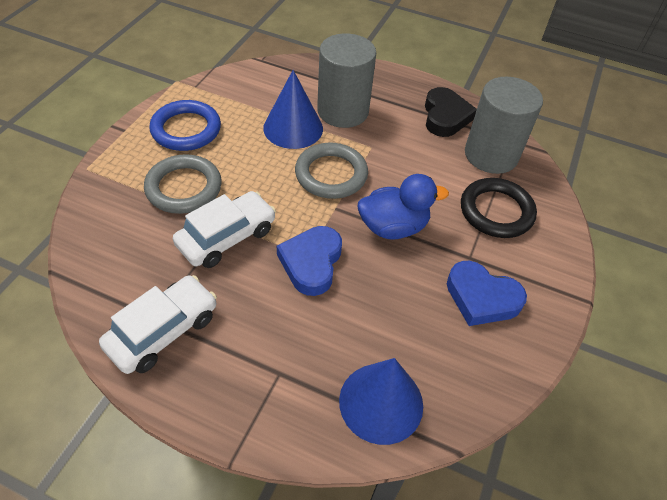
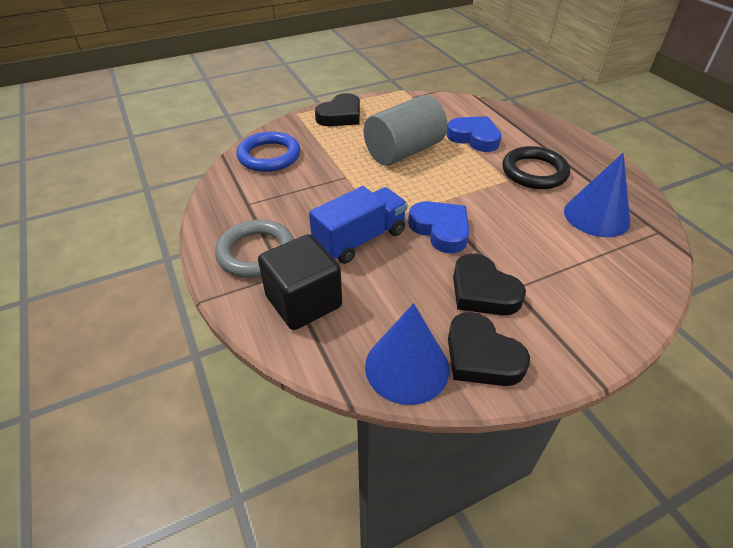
black cube: none = 0 -> [258,234,342,330] = 1
black heart: [425,87,477,137] = 1 -> [315,93,360,126] [448,312,530,386] [453,254,526,315] = 3
blue duck: [357,174,449,239] = 1 -> none = 0
blue truck: none = 0 -> [309,186,408,264] = 1
grey cylinder: [317,33,376,128] [465,77,543,174] = 2 -> [364,95,448,166] = 1
grey ring: [144,154,222,214] [295,143,368,199] = 2 -> [215,220,294,278] = 1
white car: [99,275,217,374] [173,191,276,268] = 2 -> none = 0

